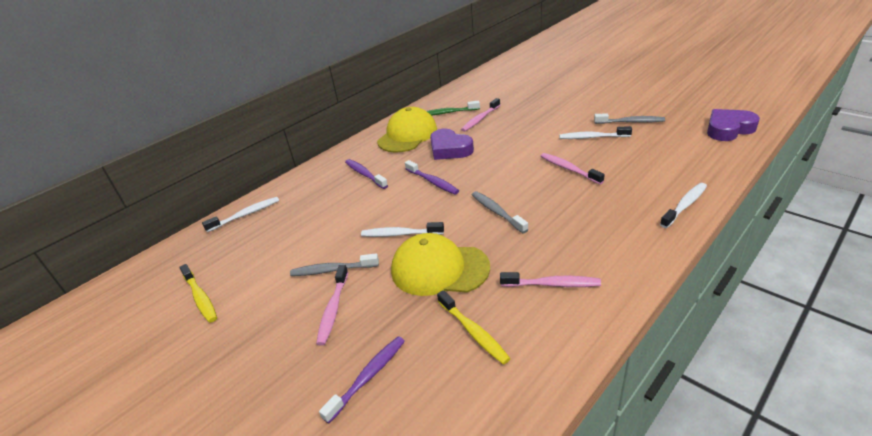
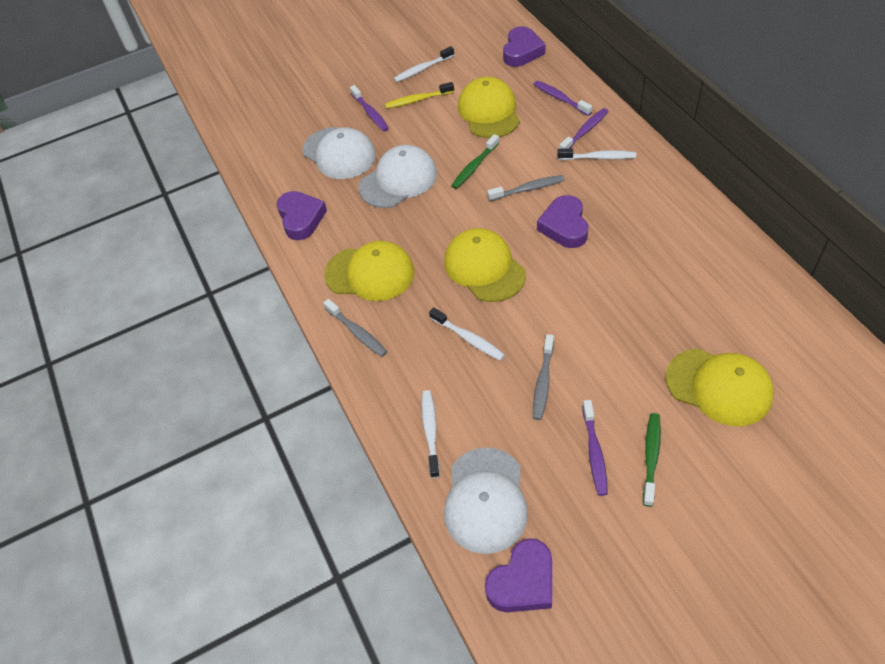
green toothbrush: [427,100,480,116] = 1 -> [451,134,499,189] [643,413,661,507] = 2
pink toothbrush: [316,265,348,346] [461,98,500,132] [500,272,601,287] [541,153,605,184] = 4 -> none = 0
purple heart: [430,129,474,160] [707,109,760,141] = 2 -> [277,191,327,240] [485,538,552,612] [503,26,546,67] [537,195,588,248] = 4
purple toothbrush: [319,336,405,424] [345,159,388,189] [405,160,459,195] = 3 -> [350,85,389,131] [533,81,592,116] [559,108,609,149] [582,400,608,496] = 4
white cap: none = 0 -> [302,127,376,179] [359,145,437,208] [444,447,528,554] = 3
yellow cap: [377,107,437,153] [391,233,490,296] = 2 -> [324,241,414,301] [444,228,526,302] [458,77,520,138] [666,348,774,426] = 4
yellow toothbrush: [179,264,217,323] [437,290,511,365] = 2 -> [385,82,454,109] = 1

